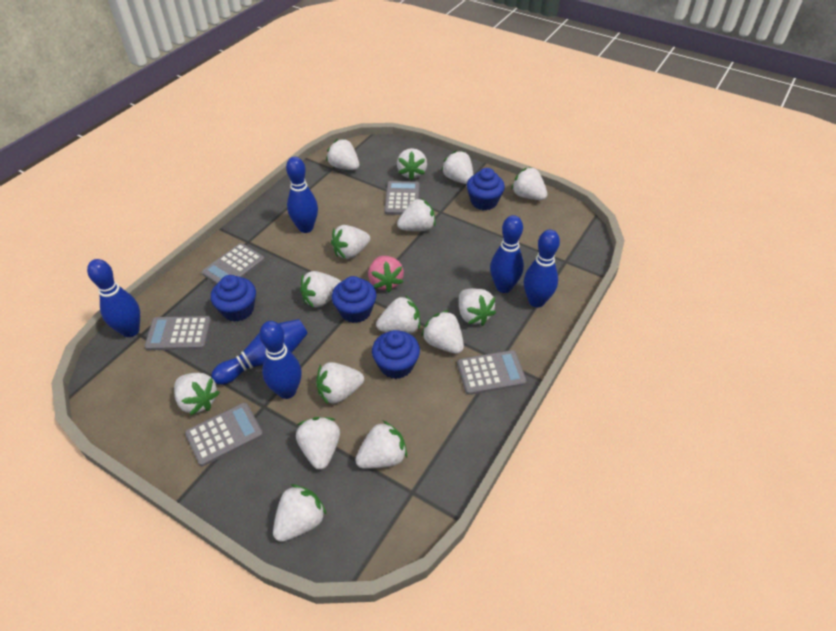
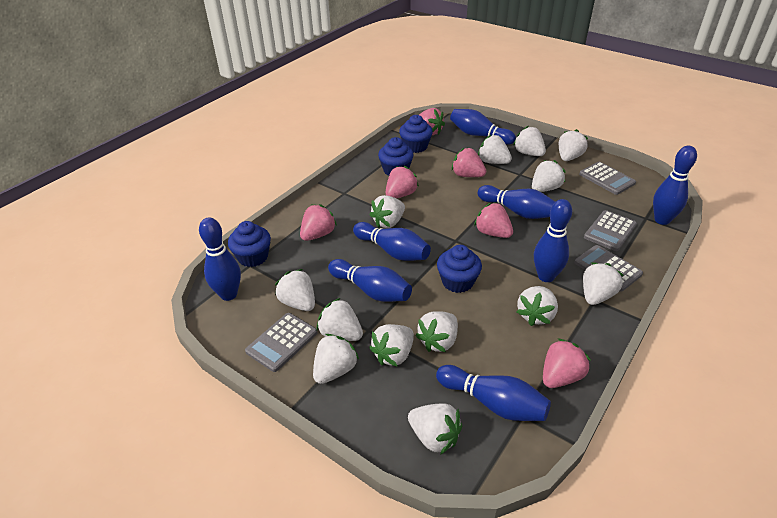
blue bowling pin: [87,259,140,337] [211,319,308,385] [259,321,302,399] [286,157,318,233] [490,215,524,293] [524,230,560,308] = 6 -> [199,218,241,301] [328,259,412,302] [353,222,431,261] [436,365,551,421] [450,109,516,145] [478,185,555,219] [534,199,572,282] [653,146,697,225] = 8
grey calculator: [144,316,212,350] [185,403,263,466] [202,243,265,284] [384,181,420,215] [457,350,527,395] = 5 -> [245,313,318,372] [575,245,643,292] [579,162,636,195] [584,210,637,251] = 4
pink strawberry: [368,256,404,292] = 1 -> [300,204,337,241] [386,166,419,198] [419,108,445,135] [451,148,486,177] [474,202,513,238] [543,338,591,388] = 6
white strawberry: [174,373,220,415] [273,484,327,542] [296,417,340,470] [300,271,341,308] [316,362,364,404] [326,139,359,170] [331,225,370,259] [355,421,407,469] [376,295,420,334] [397,148,427,181] [397,198,436,231] [421,310,464,354] [441,151,473,184] [459,288,496,326] [511,167,547,200] = 15 -> [275,269,315,311] [313,334,359,384] [317,298,363,341] [369,195,405,228] [369,324,414,367] [408,403,462,455] [415,311,458,352] [478,135,512,164] [513,126,546,156] [517,286,558,326] [532,160,566,192] [559,129,588,161] [583,262,624,305] = 13

